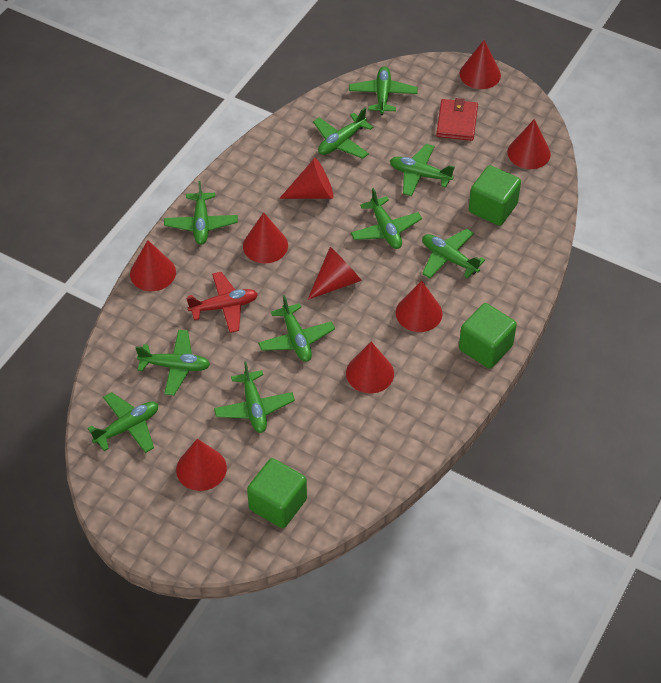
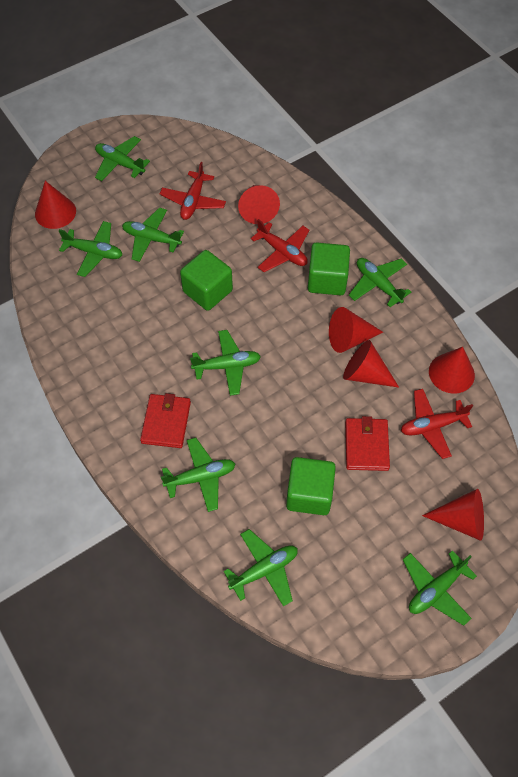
green plane: [87,392,158,453] [135,330,210,395] [164,181,238,245] [214,361,295,433] [258,295,335,362] [313,108,373,159] [349,66,418,115] [351,188,422,249] [390,144,455,196] [422,229,485,279] = 10 -> [58,221,122,277] [95,136,150,181] [122,207,184,262] [161,438,235,512] [190,330,261,396] [224,529,298,606] [349,258,411,307] [403,550,477,626] = 8
red cone: [130,240,176,291] [176,439,227,491] [243,212,288,263] [279,158,334,199] [308,247,362,300] [346,341,394,393] [396,280,443,332] [460,40,501,89] [507,119,551,169] = 9 -> [35,181,76,229] [238,185,280,224] [329,307,383,353] [343,340,399,388] [422,489,484,541] [429,347,475,394] = 6
red plane: [186,272,258,333] = 1 -> [160,162,226,220] [251,219,309,272] [401,389,473,459] = 3
red wallet: [436,98,478,141] = 1 -> [140,393,191,448] [345,416,390,471] = 2

